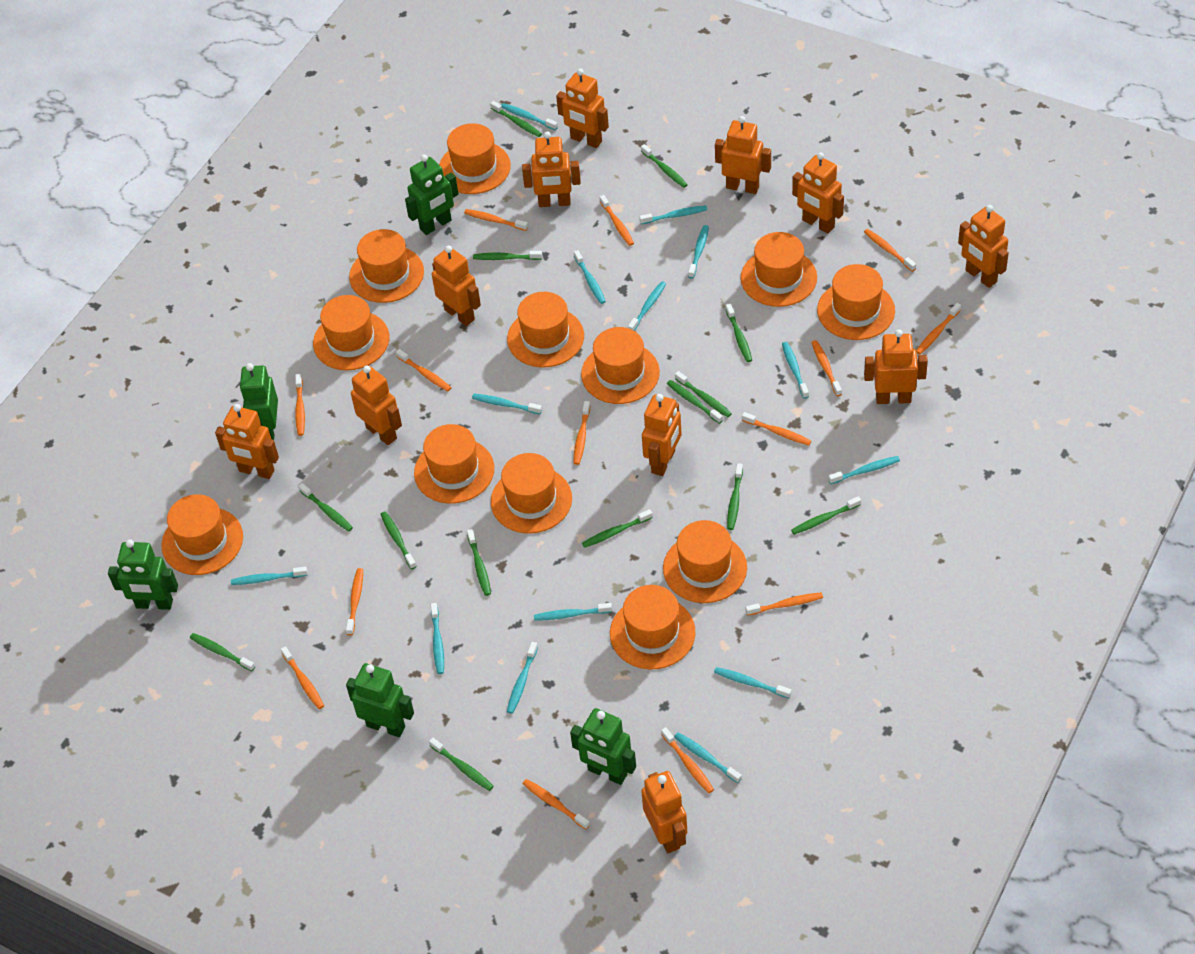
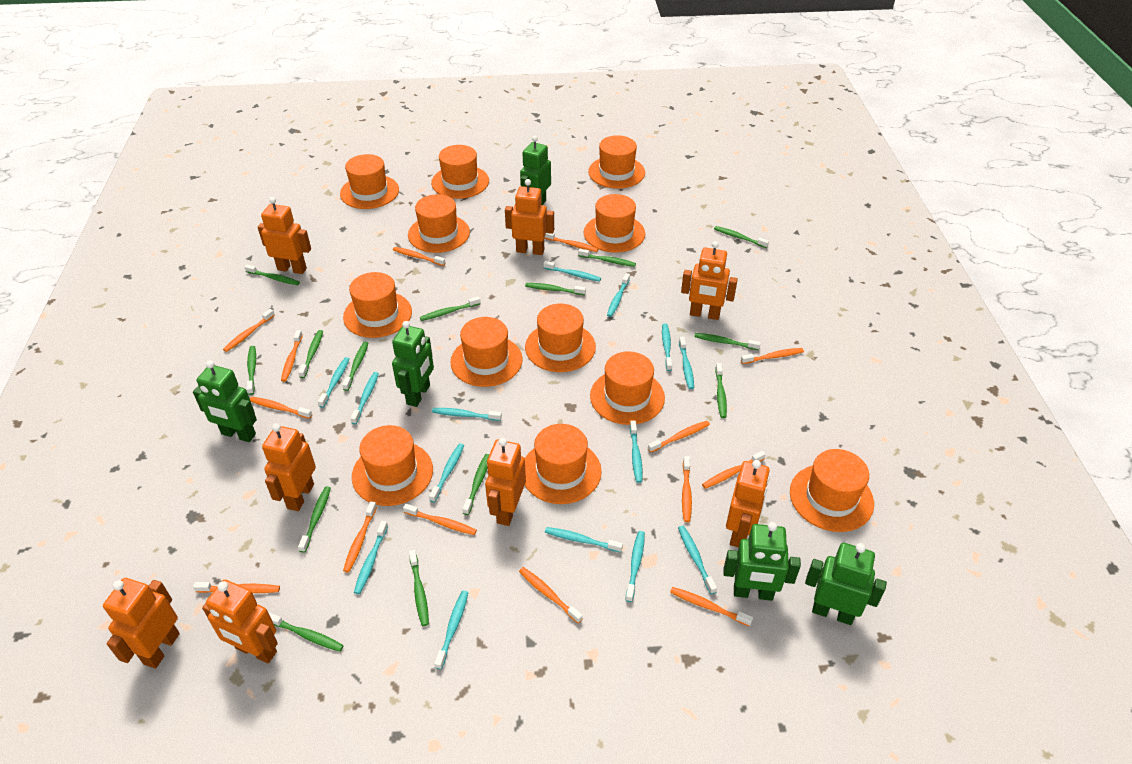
orange robot: [215,404,279,479] [351,365,402,445] [432,245,481,326] [522,131,581,207] [556,69,609,148] [641,771,687,853] [642,394,682,476] [715,116,771,194] [792,152,844,234] [864,329,928,404] [958,205,1009,288] = 11 -> [103,578,180,669] [202,580,278,663] [258,197,311,274] [262,423,316,511] [485,438,526,526] [505,179,554,255] [681,241,738,320] [726,460,770,548] = 8

